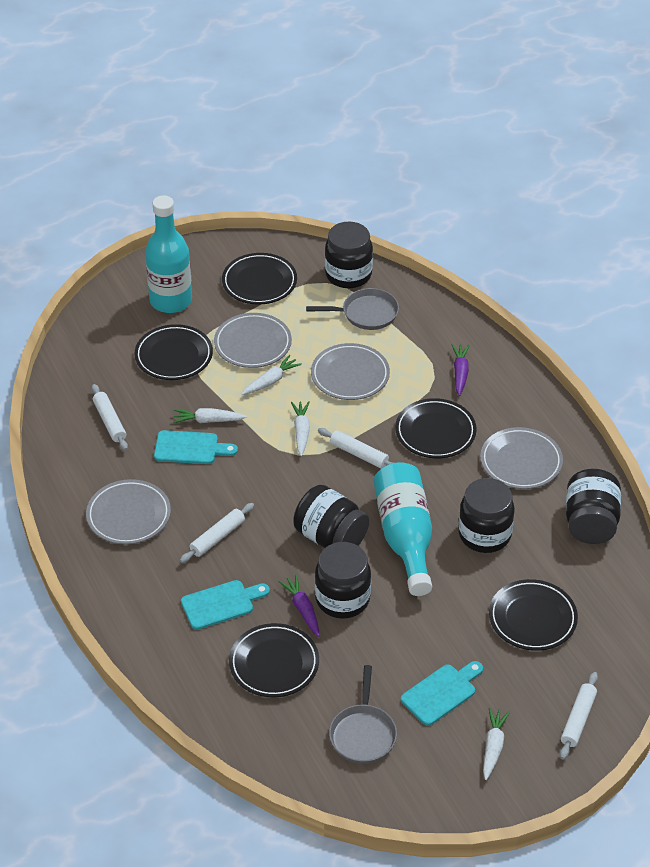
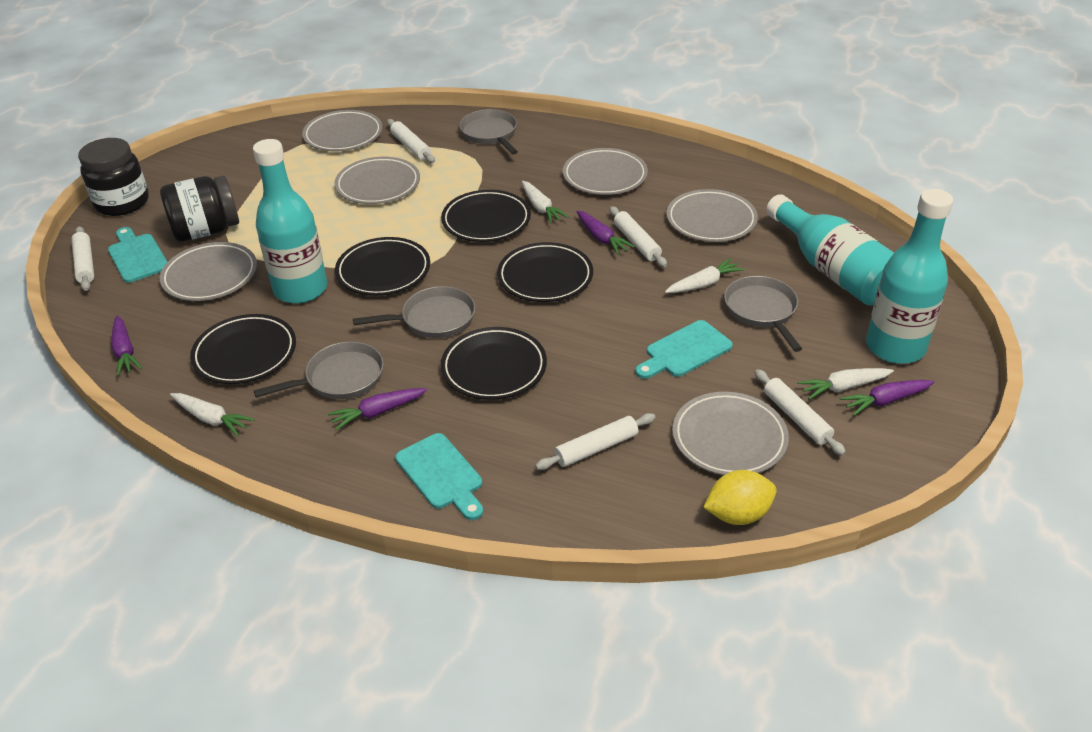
black jar: [293,485,369,548] [315,542,371,619] [325,222,373,288] [458,478,515,553] [566,469,621,544] = 5 -> [78,138,149,216] [160,176,239,242] = 2
grey pan: [306,288,399,330] [329,665,397,764] = 2 -> [254,342,384,399] [353,286,475,338] [459,109,518,154] [724,276,802,352] = 4
grey plate: [86,479,171,544] [214,313,292,368] [311,343,390,400] [480,427,563,489] = 4 -> [160,242,257,301] [302,110,382,151] [334,157,420,204] [563,148,648,195] [667,189,758,242] [672,392,789,475] = 6
purple carrot: [278,575,320,637] [452,344,470,396] = 2 -> [111,316,142,376] [328,388,427,431] [577,211,635,255] [840,380,934,416] = 4
turquoise bottle: [145,195,192,313] [373,462,432,596] = 2 -> [253,139,327,304] [766,194,894,305] [866,189,953,364] = 3
white rolling pin: [92,384,128,451] [180,503,254,563] [318,428,393,469] [560,672,598,759] = 4 -> [71,226,94,291] [387,119,435,163] [535,413,655,470] [610,206,667,267] [755,369,846,456] = 5
yellow lemon: none = 0 -> [703,470,777,525] = 1

